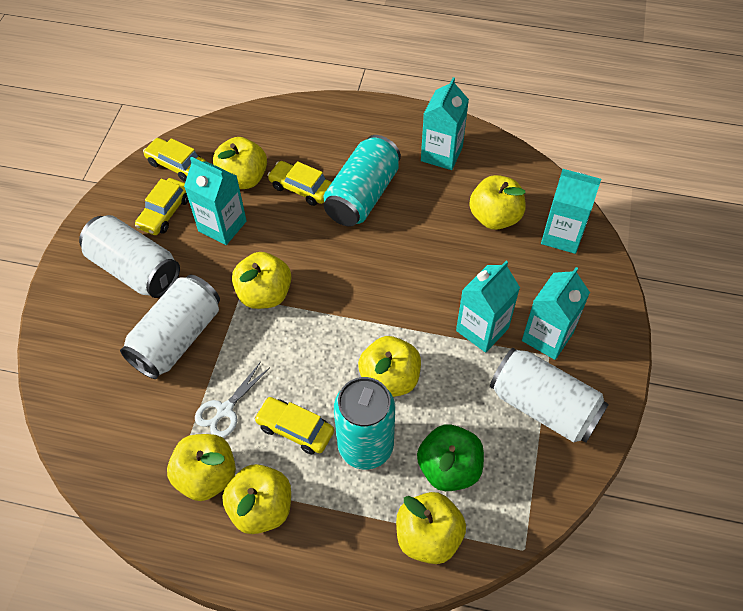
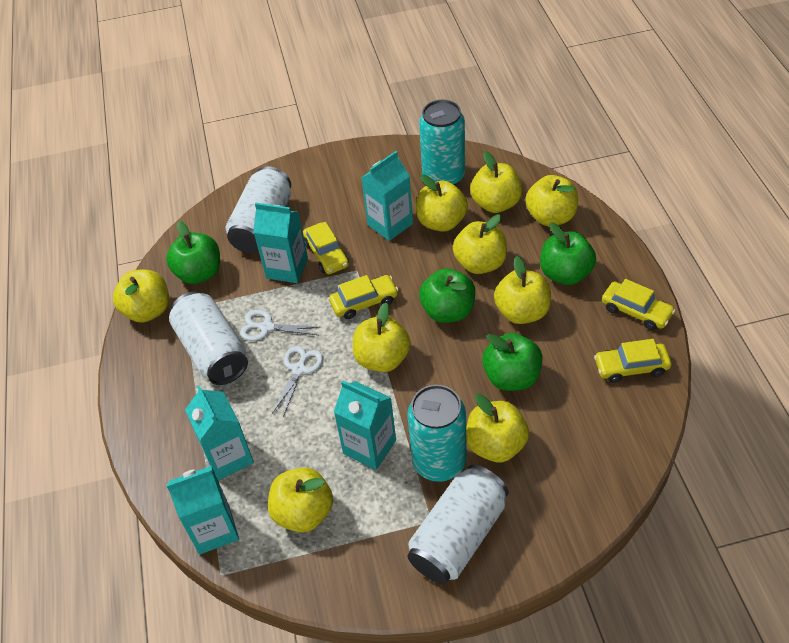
green apple: [417,424,484,491] = 1 -> [166,221,220,284] [419,268,475,323] [482,333,543,391] [540,223,596,285] = 4
white scissors: [195,363,269,438] = 1 -> [240,310,319,341] [272,346,323,417] = 2
yellow apple: [167,434,236,501] [213,137,267,189] [222,464,291,534] [232,252,291,309] [358,336,421,397] [396,492,466,564] [469,175,526,230] = 7 -> [113,269,169,323] [268,467,333,533] [353,303,411,372] [416,174,468,232] [453,214,507,274] [466,394,529,462] [470,151,522,213] [494,256,551,324] [525,175,578,226] = 9

